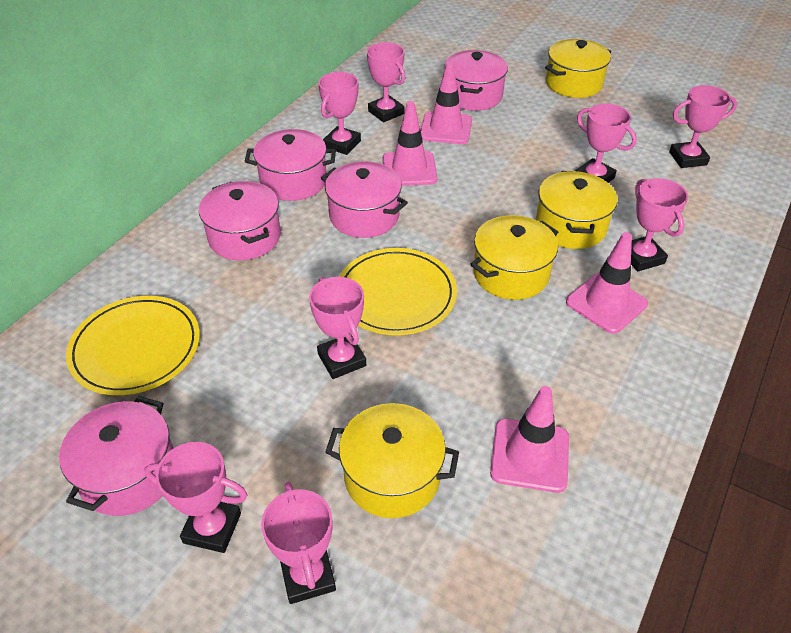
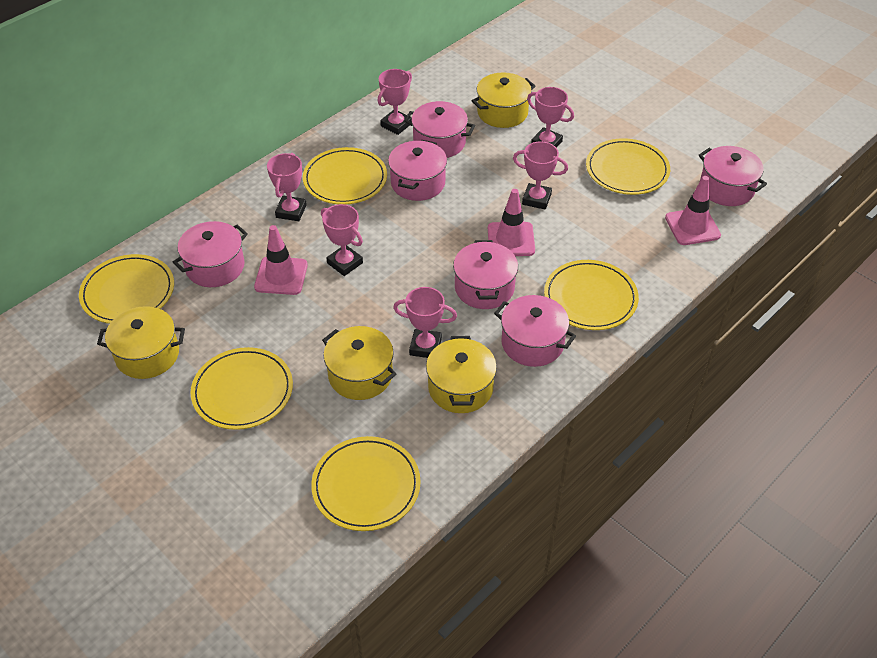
pink pot: [59,396,173,516] [199,181,281,260] [245,129,336,201] [321,161,408,238] [444,50,508,111] = 5 -> [173,221,248,287] [388,140,447,201] [404,101,475,158] [453,240,518,309] [494,295,576,367] [699,146,767,206] = 6
pink traffic cone: [383,101,438,186] [421,62,472,144] [490,386,569,493] [566,232,648,334] = 4 -> [254,225,308,295] [488,189,535,256] [665,176,721,245] = 3
pink trophy: [144,442,247,553] [261,482,336,604] [309,277,366,379] [319,72,361,155] [367,42,405,122] [576,104,637,183] [631,178,688,272] [669,85,737,168] = 8 -> [267,153,307,221] [321,204,363,276] [378,69,412,135] [393,287,457,358] [513,141,568,210] [527,87,574,148] = 6
yellow plate: [66,296,200,395] [339,248,457,335] = 2 -> [79,254,174,324] [191,347,293,430] [303,147,387,204] [311,436,421,531] [544,260,639,330] [586,138,670,195] = 6

